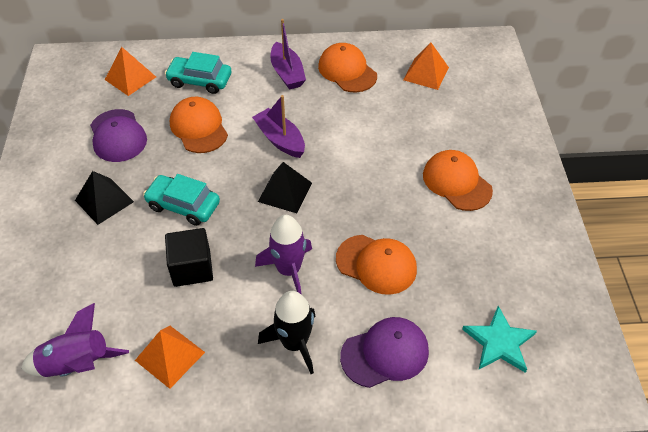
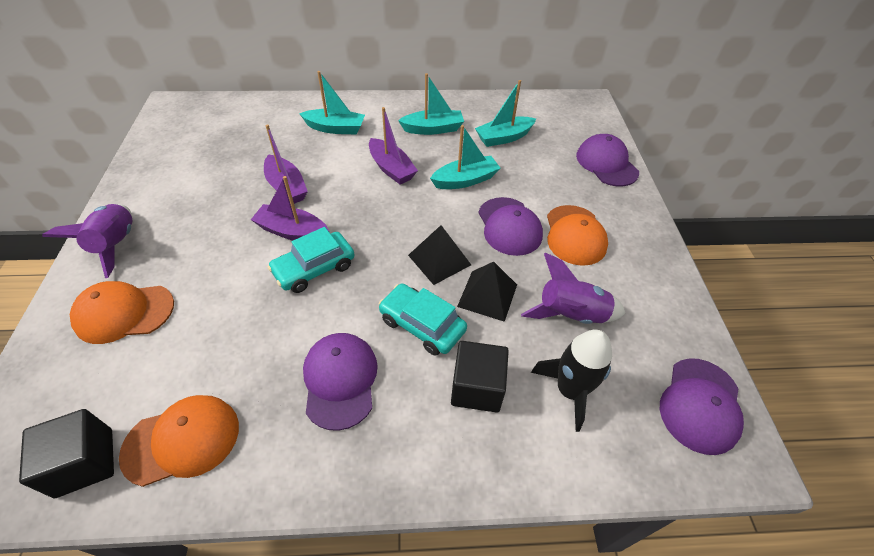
black cube: [165,228,213,287] = 1 -> [19,409,114,498] [451,341,509,413] = 2
orange cap: [170,97,228,153] [318,43,377,92] [336,235,417,295] [423,150,493,211] = 4 -> [70,281,174,344] [119,395,239,487] [547,205,608,266] = 3
orange pyramid: [105,47,156,96] [135,326,205,389] [403,42,449,90] = 3 -> none = 0
purple boat: [252,95,305,158] [270,19,306,90] = 2 -> [251,176,329,240] [264,125,308,204] [369,107,418,185] = 3
purple cap: [90,109,147,162] [340,317,429,388] = 2 -> [303,333,378,431] [478,197,543,256] [576,134,639,187] [660,358,744,455] = 4
turquoise boat: none = 0 -> [299,71,365,135] [398,73,464,135] [430,125,500,189] [475,80,536,147] = 4
turquoise star: [462,306,537,373] = 1 -> none = 0

